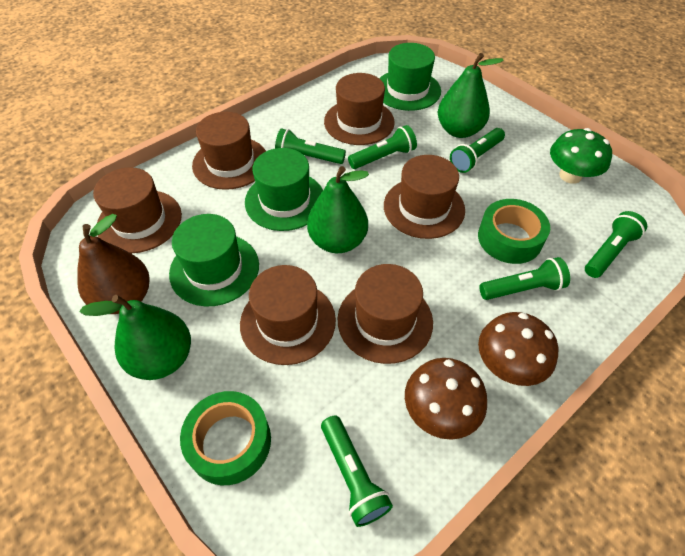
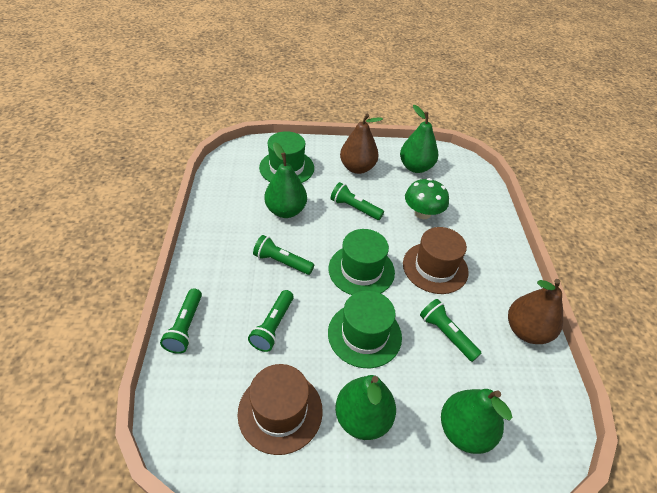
brown hat: [93,167,182,253] [192,112,266,190] [240,265,336,365] [324,73,395,145] [338,264,433,364] [384,155,465,239] = 6 -> [238,364,323,455] [403,227,469,294] = 2
brown mushroom: [405,358,487,440] [478,312,558,386] = 2 -> none = 0
brown pear: [77,214,150,314] = 1 -> [340,114,383,174] [508,279,563,344] = 2
green flashlight: [275,128,346,164] [321,415,393,527] [348,125,417,169] [450,128,505,173] [479,257,570,300] [585,211,647,278] = 6 -> [160,288,202,354] [248,290,294,352] [253,235,314,275] [331,182,384,220] [420,299,482,362] = 5
green pear: [80,295,191,380] [307,166,369,253] [438,53,504,138] = 3 -> [264,142,307,218] [335,375,396,440] [400,105,438,173] [441,389,512,454] = 4
green tape: [180,391,271,485] [478,199,550,264] = 2 -> none = 0

